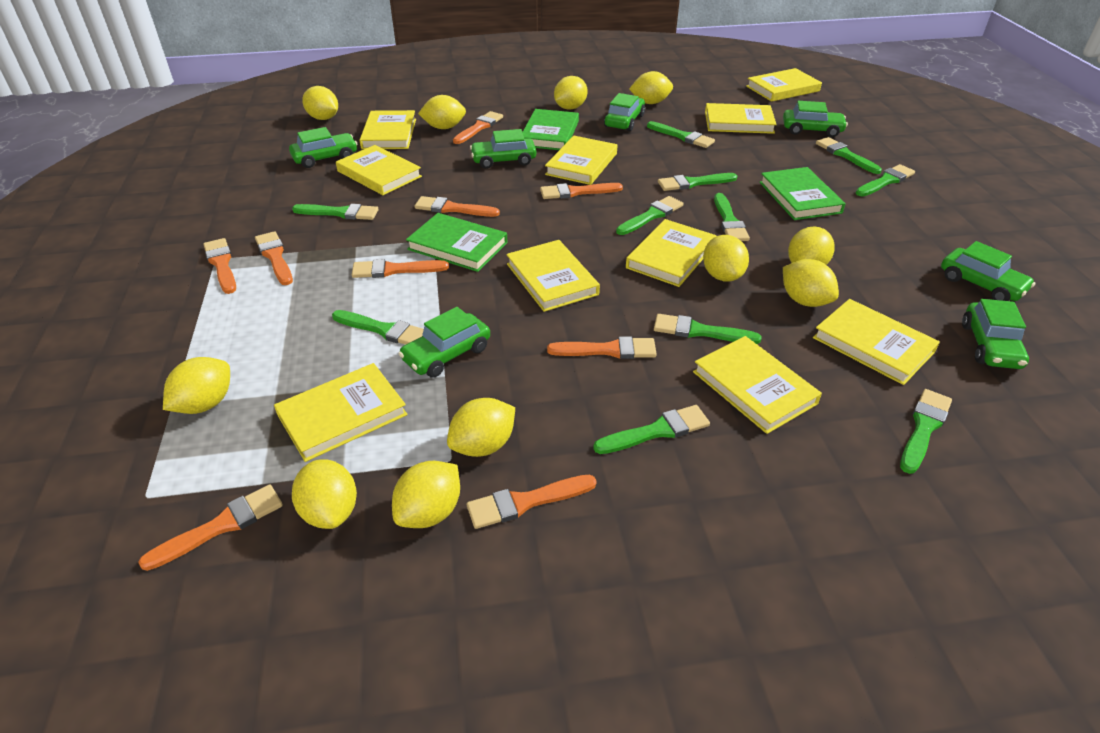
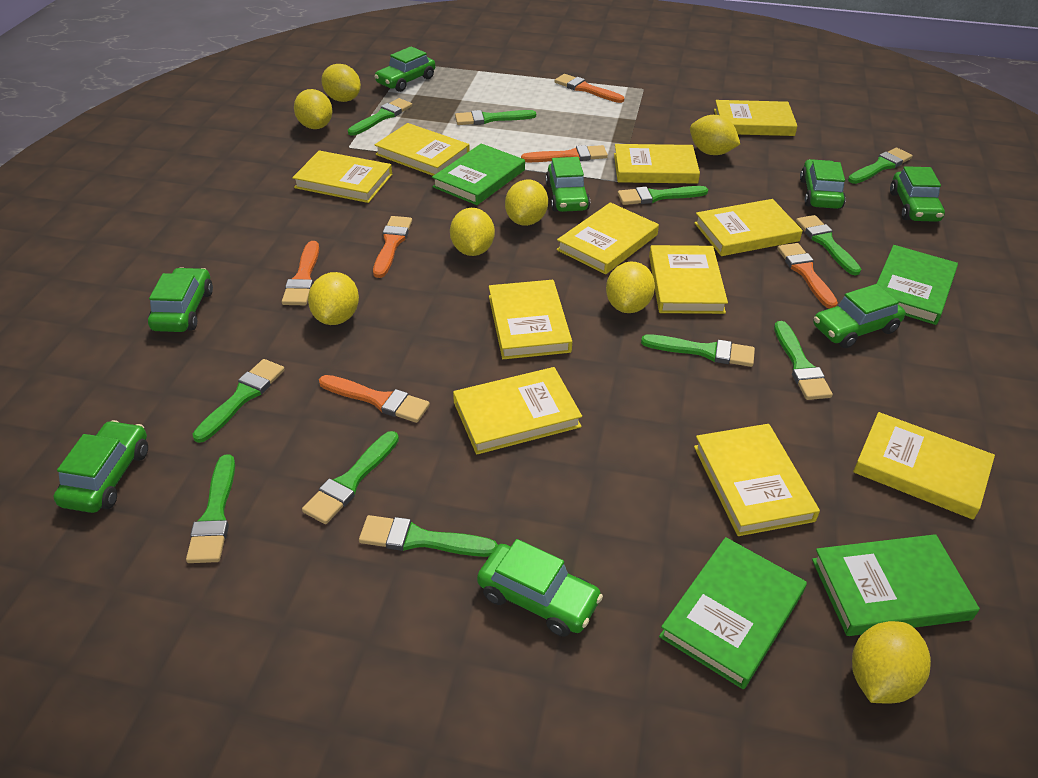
green book: [406,213,508,272] [522,109,579,150] [759,167,846,220] = 3 -> [432,143,525,205] [659,537,807,689] [812,534,980,636] [877,245,958,325] = 4
green car: [289,127,357,168] [398,307,490,378] [470,129,536,169] [604,93,645,131] [783,101,848,137] [941,241,1035,301] [962,299,1029,369] = 7 -> [54,420,148,513] [148,267,213,332] [374,46,435,92] [477,539,603,637] [545,157,590,212] [800,159,846,209] [813,284,906,348] [890,166,945,222] = 8
orange brush: [138,484,283,571] [203,238,236,294] [255,231,293,285] [352,259,449,278] [414,196,500,217] [453,111,503,144] [467,475,596,529] [540,183,623,199] [547,336,657,359] = 9 -> [282,241,319,305] [319,375,430,423] [373,216,412,278] [521,145,608,162] [554,74,625,103] [777,243,838,308] = 6
yellow book: [274,363,408,462] [336,145,422,195] [360,110,416,149] [506,240,600,312] [545,136,617,185] [626,219,716,287] [693,336,822,434] [705,103,777,134] [746,68,822,102] [813,299,940,385] = 10 -> [292,150,392,203] [374,123,470,176] [453,367,582,455] [489,280,572,359] [557,202,659,274] [614,144,700,184] [649,245,728,314] [694,199,803,256] [694,424,820,536] [714,100,797,136] [853,412,995,520] = 11
yellow lemon: [163,357,230,414] [292,459,357,529] [302,86,338,120] [392,461,460,528] [418,95,466,129] [447,398,515,457] [554,76,588,110] [629,71,673,104] [703,235,749,281] [783,259,839,307] [788,227,835,265] = 11 -> [294,89,333,129] [308,272,359,325] [321,64,361,102] [450,208,495,256] [505,180,548,226] [606,262,655,313] [690,115,740,155] [852,621,931,704] = 8

